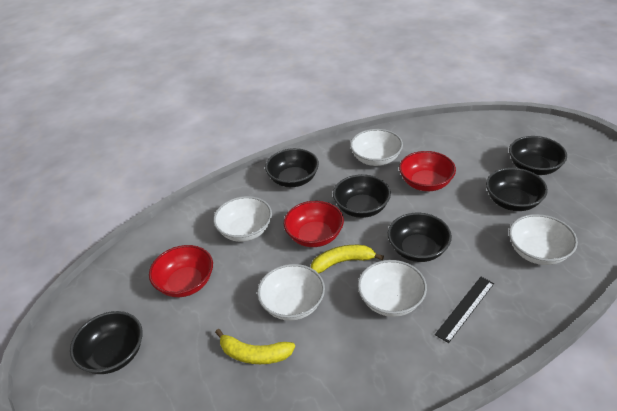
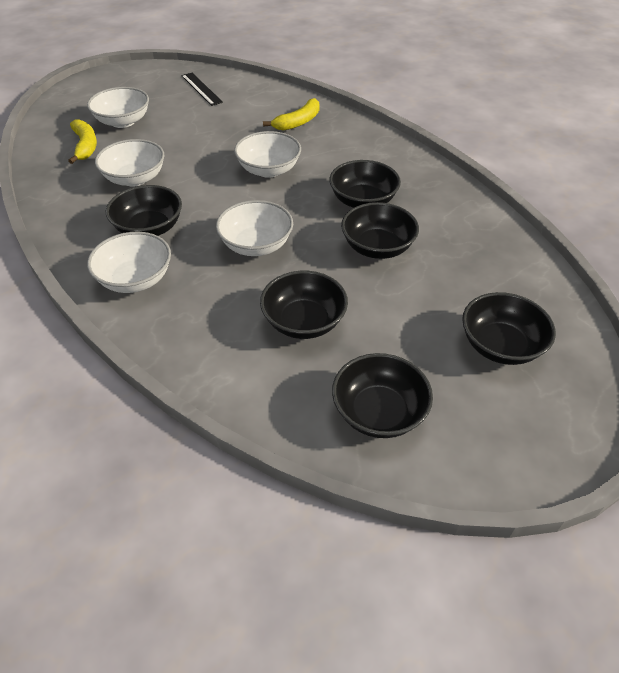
red bowl: [149,245,213,297] [284,201,344,247] [399,151,456,191] = 3 -> none = 0

